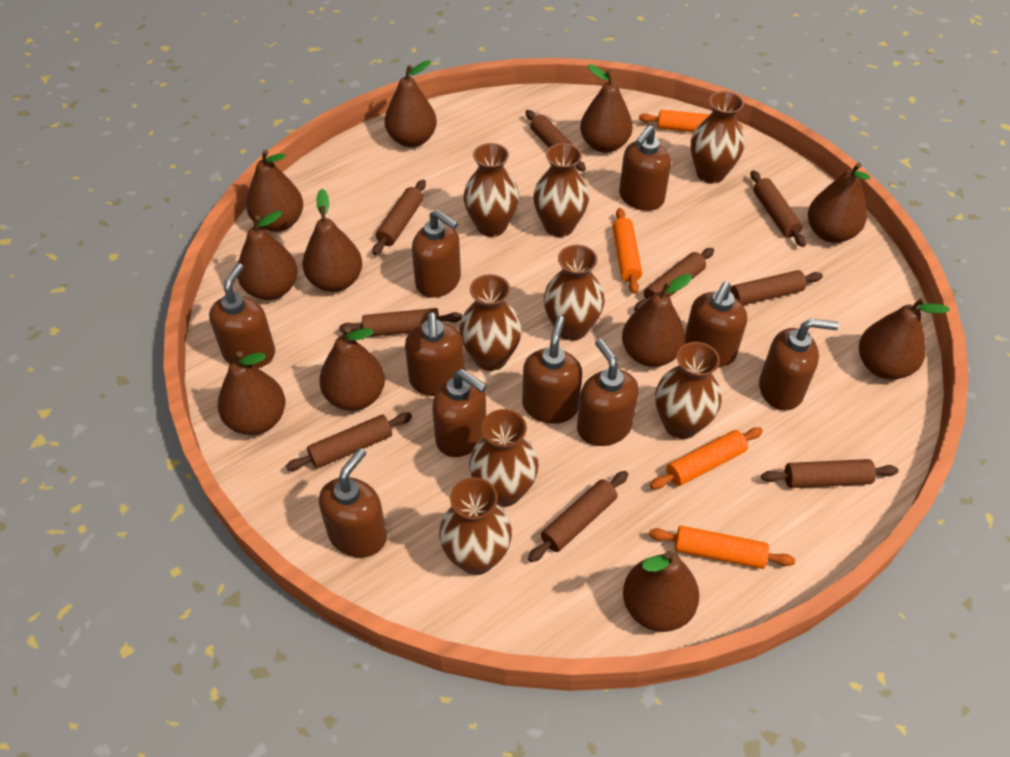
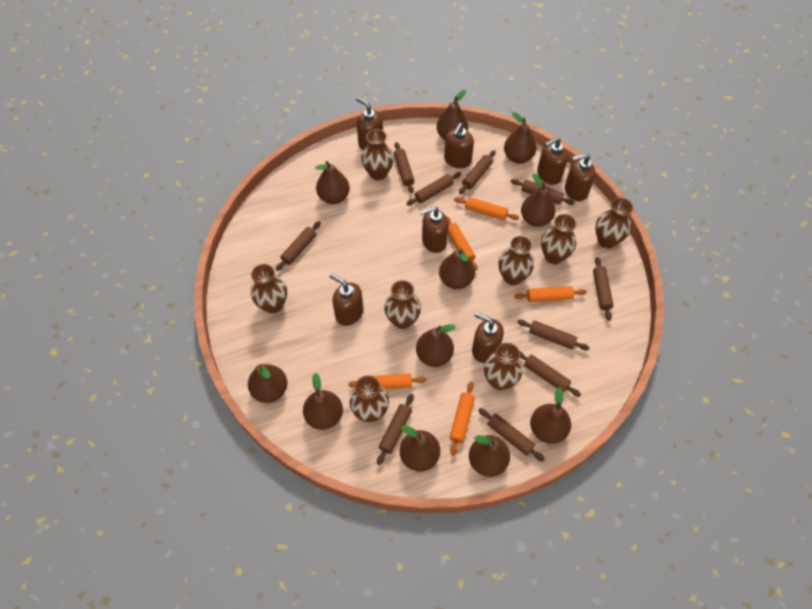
brown rolling pin: [286,412,412,471] [339,308,462,337] [373,180,426,255] [525,110,586,171] [528,471,628,562] [634,248,714,311] [730,270,823,305] [750,170,806,247] [761,459,898,488] = 9 -> [275,221,321,271] [377,394,414,465] [394,142,414,193] [407,172,461,206] [459,150,496,194] [478,408,545,461] [511,179,575,205] [517,320,590,350] [520,351,581,397] [593,257,614,321] = 10
brown soap dispenser: [209,263,275,368] [319,448,387,558] [405,312,465,396] [412,209,461,298] [432,369,487,457] [522,316,582,424] [577,339,639,446] [619,125,671,211] [685,282,747,367] [759,319,839,411] = 10 -> [330,274,363,326] [356,97,383,150] [420,206,448,253] [444,123,474,168] [472,312,504,363] [537,137,568,185] [565,153,595,201] = 7
orange rolling pin: [612,208,642,294] [639,110,743,132] [649,526,795,569] [650,427,763,489] = 4 -> [348,373,426,389] [446,216,477,271] [450,381,475,456] [454,197,519,220] [514,286,587,302] = 5

